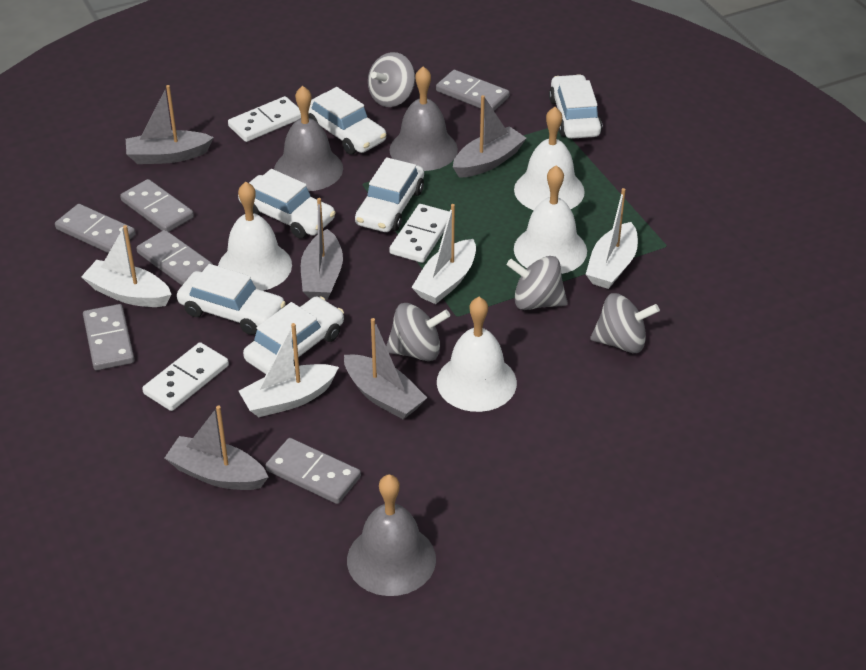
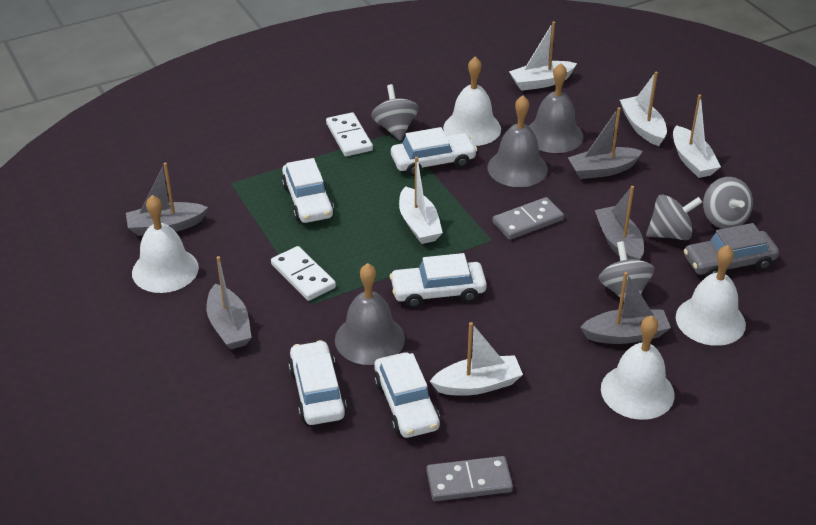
grey car: none = 0 -> [684,223,779,277] = 1
grey domino: [55,204,135,253] [83,304,135,370] [120,179,194,232] [136,230,213,285] [265,438,361,504] [436,70,510,111] = 6 -> [426,456,513,501] [493,197,564,240] = 2
white boat: [81,225,172,307] [239,323,339,417] [411,204,476,304] [586,188,638,289] = 4 -> [399,157,443,244] [430,322,523,396] [509,22,577,91] [620,72,667,146] [673,95,721,178] = 5
white car: [177,264,286,335] [238,169,335,239] [243,296,344,374] [308,87,386,154] [355,157,424,232] [549,74,602,139] = 6 -> [281,158,334,223] [288,340,347,425] [374,352,440,438] [390,253,487,308] [391,127,477,176] = 5
white domino: [142,342,229,411] [228,96,301,142] [389,204,449,263] = 3 -> [271,246,336,301] [326,112,373,156] = 2

